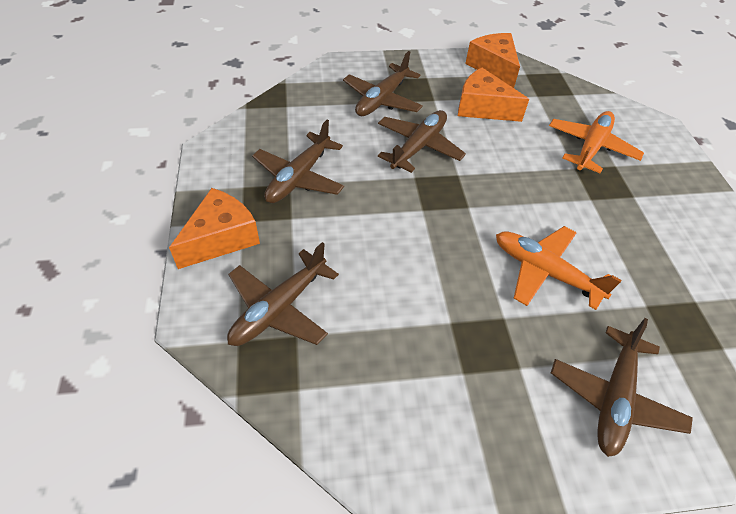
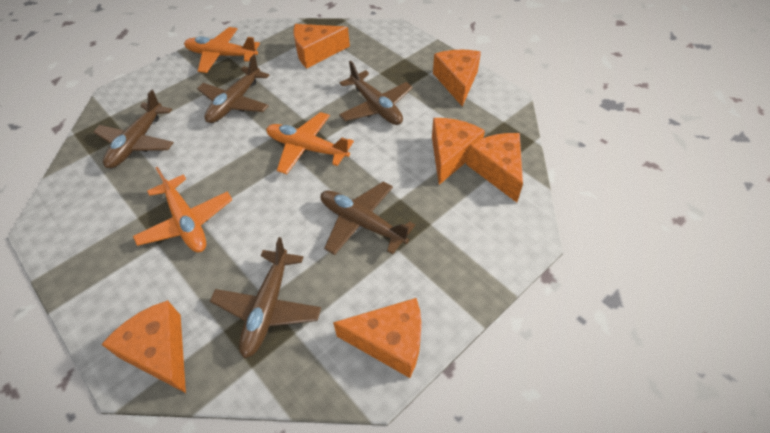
orange cheese: [169,188,260,269] [458,68,529,122] [465,33,520,88] = 3 -> [101,300,186,393] [294,24,350,69] [333,298,422,378] [432,118,485,185] [433,49,481,106] [466,133,523,203] = 6
orange plane: [496,226,622,310] [549,111,644,173] = 2 -> [133,167,232,252] [184,27,260,73] [266,112,354,174] = 3

